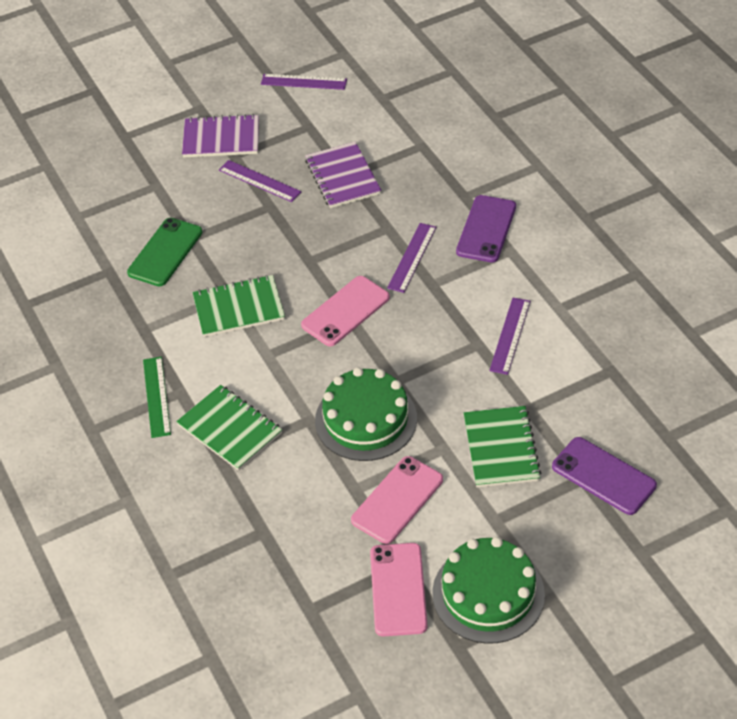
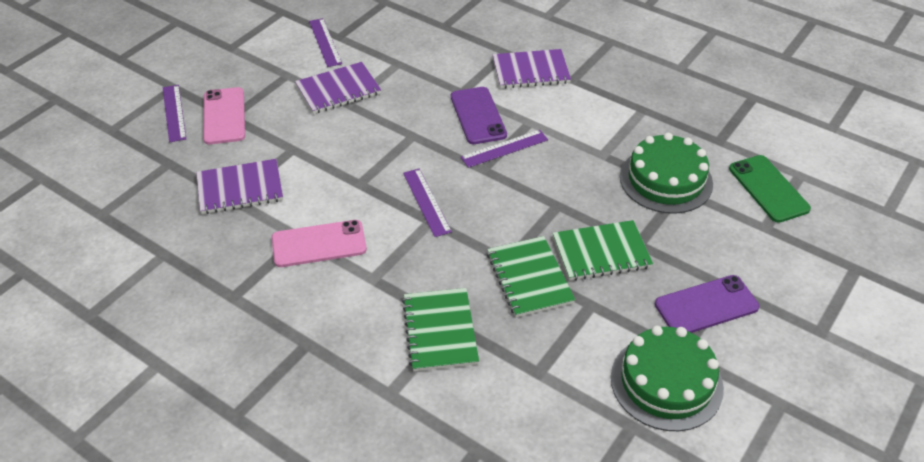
green ruler: [143,357,171,438] = 1 -> none = 0
pink phone: [301,276,390,346] [351,456,443,544] [370,543,427,637] = 3 -> [203,87,245,144] [272,220,367,267] = 2
purple notebook: [182,114,259,158] [305,141,381,208] = 2 -> [196,159,283,214] [295,62,381,114] [493,49,571,89] = 3

